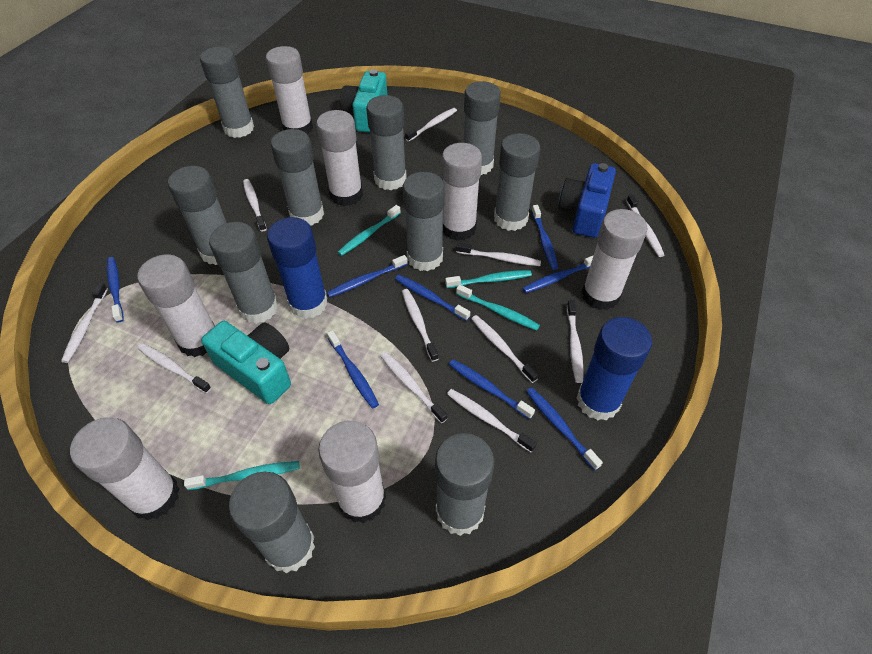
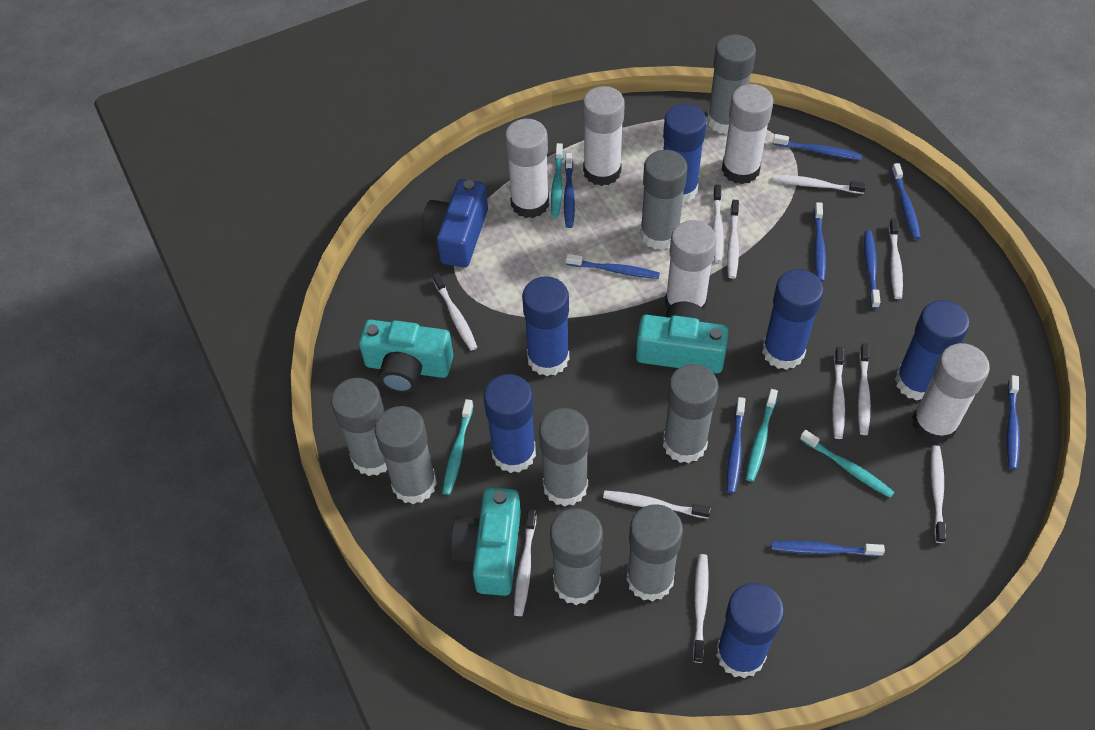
blue glue stick: [267,217,328,319] [577,317,652,420] = 2 -> [483,374,536,473] [522,276,569,376] [663,104,707,204] [716,583,784,678] [762,269,824,370] [895,300,970,401] = 6
blue toothbrush: [107,257,123,323] [327,255,408,297] [327,330,379,408] [395,275,470,321] [449,359,535,419] [522,255,594,293] [526,388,603,470] [532,205,558,270] = 8 -> [564,153,575,228] [566,254,660,279] [727,397,746,493] [771,541,885,557] [773,134,862,160] [814,202,826,282] [864,231,880,309] [891,163,921,239] [1007,375,1020,470] = 9
grey glue stick: [168,166,227,265] [200,47,254,138] [209,222,278,324] [229,472,315,573] [271,129,324,225] [366,95,407,190] [403,172,445,271] [435,433,495,536] [464,81,501,175] [494,133,541,231] = 10 -> [331,378,387,476] [375,406,437,504] [539,408,589,507] [550,508,603,605] [626,504,683,602] [640,150,687,250] [663,364,719,463] [707,34,756,134] = 8
turquoise camera: [201,321,291,404] [340,69,387,132] = 2 -> [359,320,453,393] [450,488,521,596] [636,301,729,373] = 3
white glue stick: [70,417,180,521] [137,255,215,357] [266,46,313,135] [316,110,363,206] [318,421,386,523] [442,143,482,241] [581,209,647,310] = 7 -> [505,119,549,218] [583,86,625,186] [665,220,717,310] [722,84,773,184] [912,343,990,444] = 5

